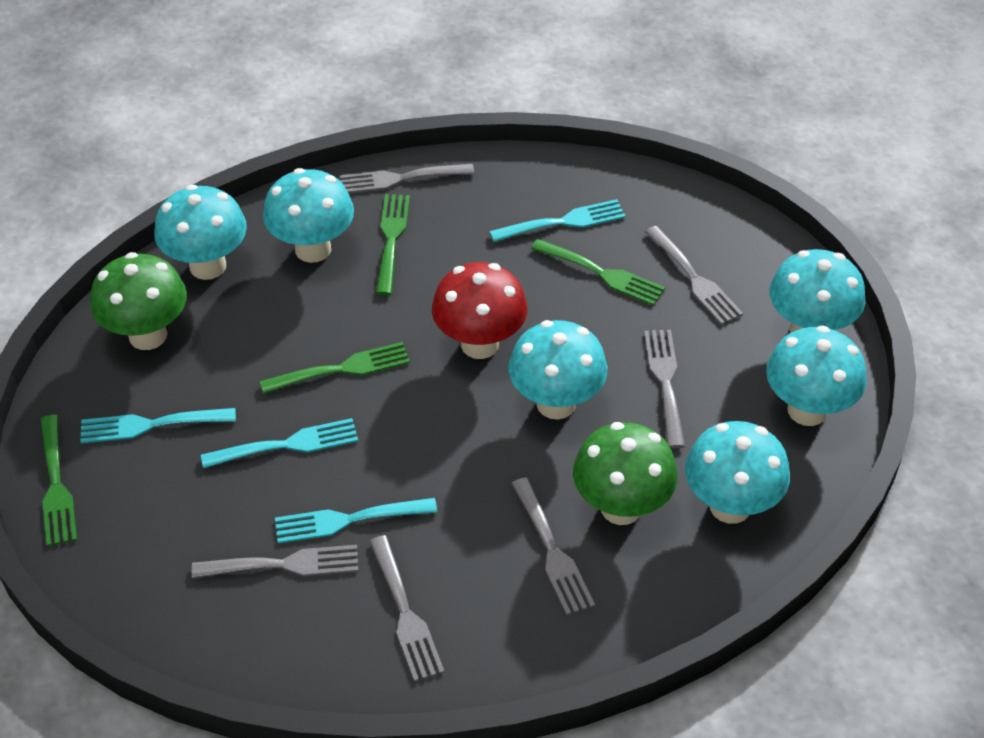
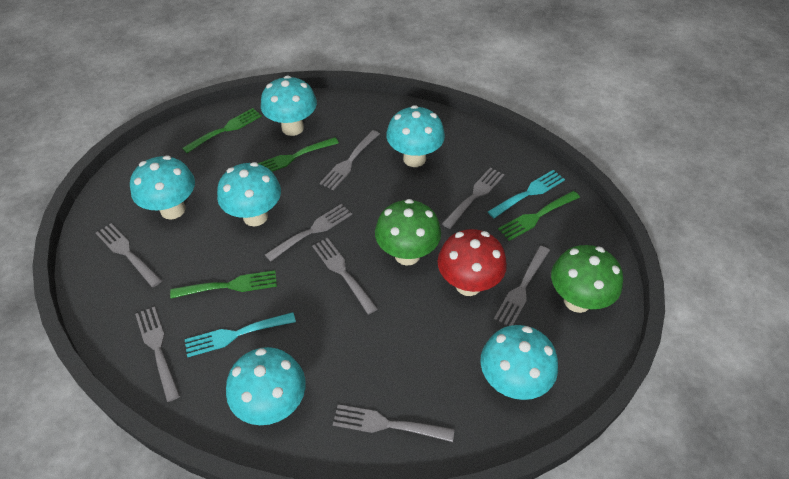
grey fork: [192,545,359,578] [340,164,474,193] [369,535,444,682] [511,478,595,615] [644,330,685,448] [645,226,743,325] = 6 -> [96,223,162,288] [135,306,180,402] [265,204,352,262] [312,238,378,315] [320,130,380,190] [333,404,454,442] [442,167,504,229] [494,246,550,326] = 8
turquoise fork: [80,408,236,443] [201,418,358,468] [275,498,437,543] [489,199,626,242] = 4 -> [185,312,296,357] [488,170,565,218] = 2

